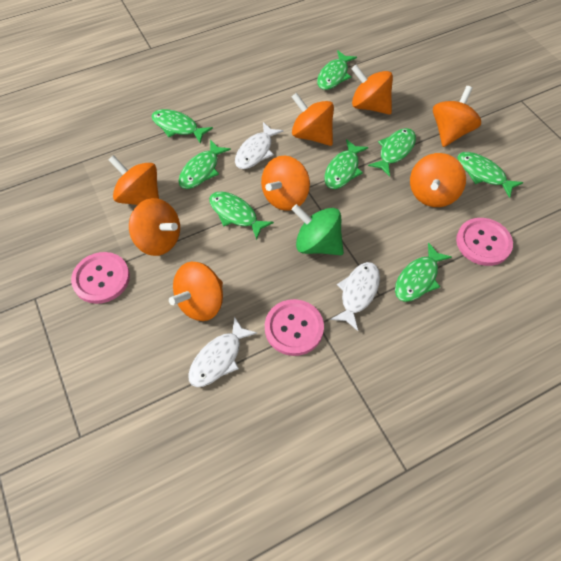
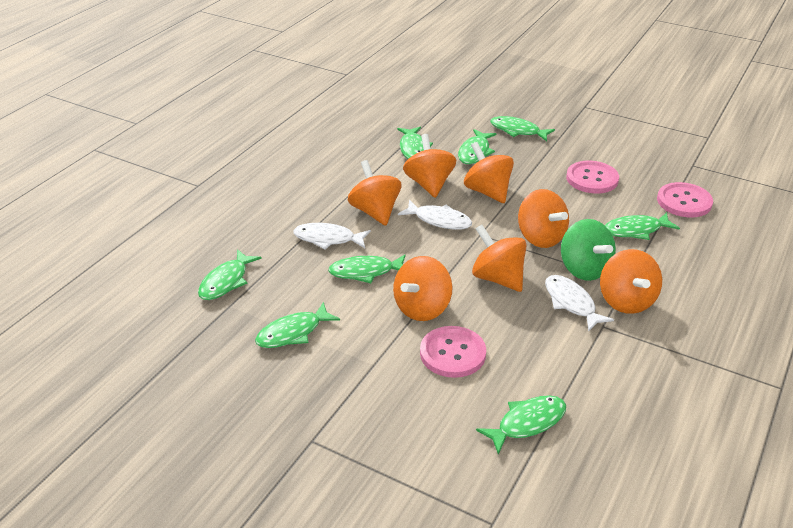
orange spinning top: [109,155,159,205] [129,198,180,256] [169,262,223,321] [261,156,310,211] [292,92,334,146] [352,65,393,115] [410,153,466,207] [433,86,481,147] = 8 -> [348,160,401,226] [393,256,453,321] [403,134,456,198] [464,142,514,203] [472,225,527,292] [518,189,569,248] [600,249,662,314] = 7

